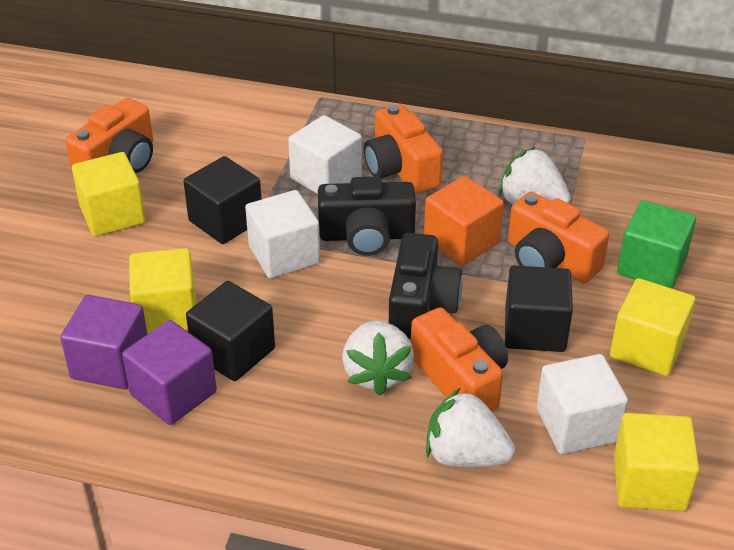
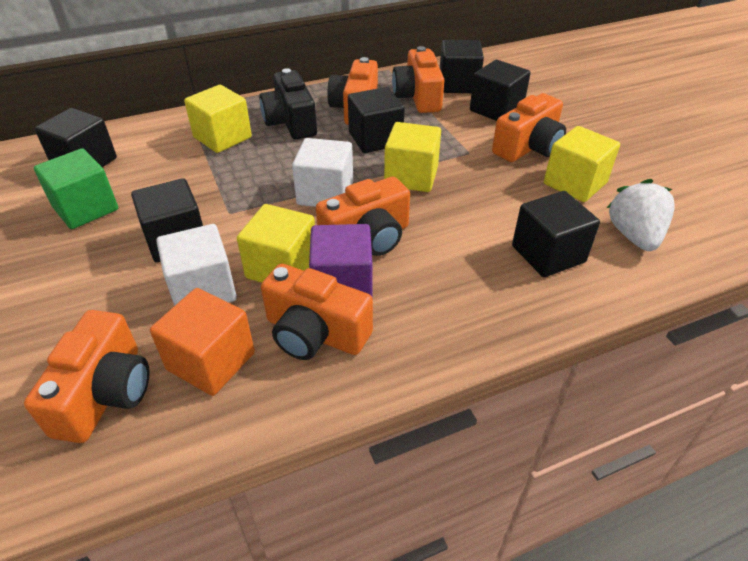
black camera: [318,177,416,256] [389,233,463,339] = 2 -> [259,68,317,139] = 1
black cube: [183,156,262,244] [186,281,275,381] [505,265,573,352] = 3 -> [35,108,117,167] [131,178,203,263] [348,87,405,153] [440,40,484,93] [470,60,530,121] [512,191,600,277] = 6
orange camera: [66,98,153,173] [364,104,443,194] [411,307,508,412] [508,192,609,283] = 4 -> [24,310,150,443] [261,263,373,360] [316,177,410,256] [328,57,378,125] [392,46,444,113] [492,93,566,162] = 6
purple cube: [60,295,147,389] [122,320,217,425] = 2 -> [309,224,373,299] = 1
white cube: [245,190,320,278] [288,115,362,194] [537,354,628,454] = 3 -> [156,224,237,306] [292,138,353,207] = 2
white strawberry: [342,320,414,396] [426,388,515,467] [499,147,571,205] = 3 -> [607,179,675,251] = 1

